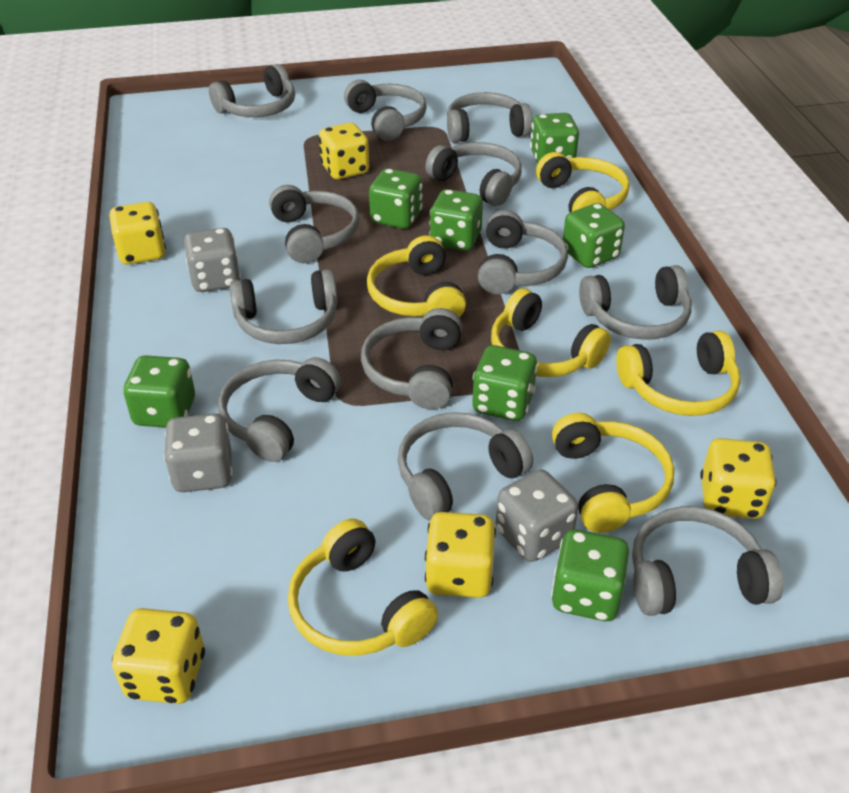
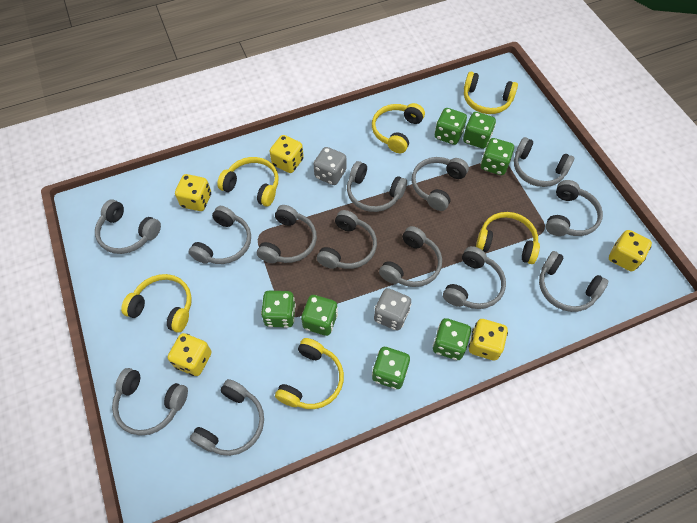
grey dice: [164,413,233,492] [184,228,241,292] [496,469,578,562] = 3 -> [314,147,346,185] [374,288,411,331] = 2
grey headphones: [209,64,295,117] [218,357,341,462] [230,269,338,344] [269,185,360,264] [344,80,427,141] [361,308,462,409] [398,412,533,521] [425,142,522,206] [447,92,533,143] [478,210,568,294] [579,265,692,340] [632,506,783,616] = 12 -> [95,200,161,254] [112,368,188,436] [189,206,251,264] [190,379,264,456] [257,205,317,263] [317,210,377,269] [347,161,407,212] [379,226,442,287] [412,157,469,211] [443,246,506,309] [514,137,574,187] [539,251,608,312] [546,180,603,236] = 13

